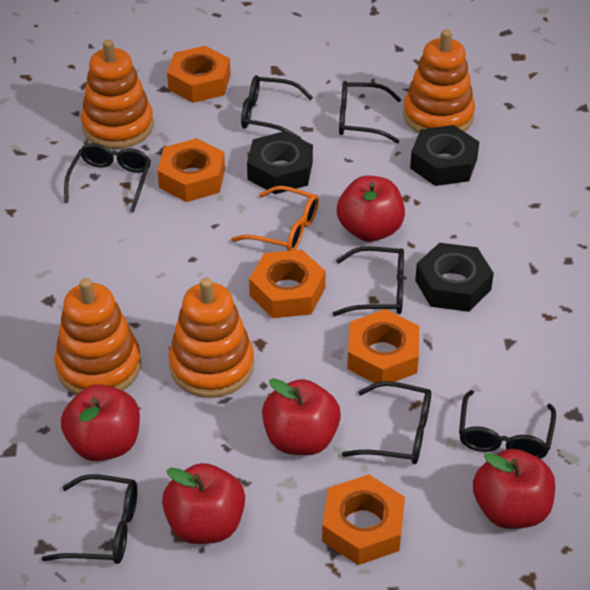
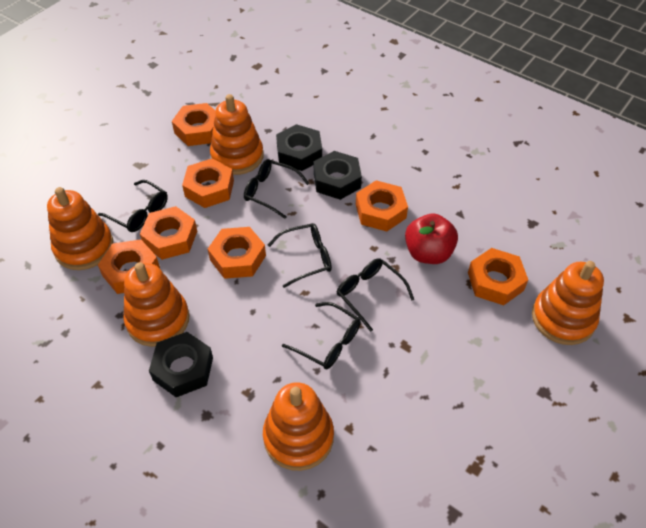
black glasses: [42,474,137,564] [64,143,151,213] [241,75,313,139] [332,246,404,316] [339,81,401,143] [342,381,431,464] [459,390,556,459] = 7 -> [98,180,168,232] [244,159,309,219] [268,223,332,288] [282,302,361,369] [337,258,414,332] = 5
orange glasses: [231,186,318,251] = 1 -> none = 0
orange nut: [157,138,225,202] [167,46,231,103] [249,250,326,318] [322,474,405,565] [347,309,419,383] = 5 -> [98,239,160,294] [140,206,197,260] [172,103,216,146] [182,158,234,208] [208,227,266,279] [356,180,408,232] [468,248,528,305] = 7
orange stacking toy: [54,278,141,395] [81,40,154,149] [169,278,254,398] [403,29,475,133] = 4 -> [47,187,113,270] [123,262,190,347] [210,94,263,175] [263,382,334,471] [532,261,604,345] = 5
red apple: [61,384,140,461] [162,463,245,544] [262,378,341,455] [337,176,405,242] [473,449,555,529] = 5 -> [405,214,458,264] = 1

